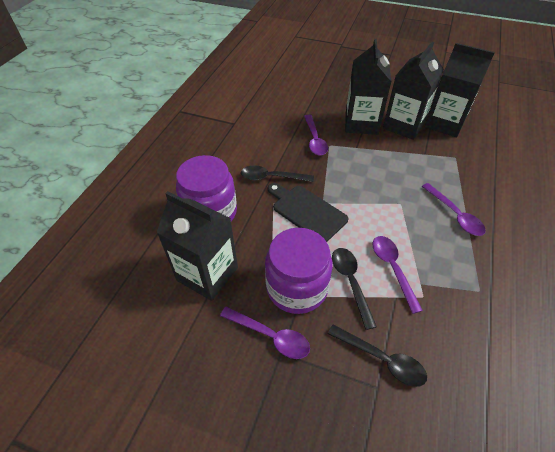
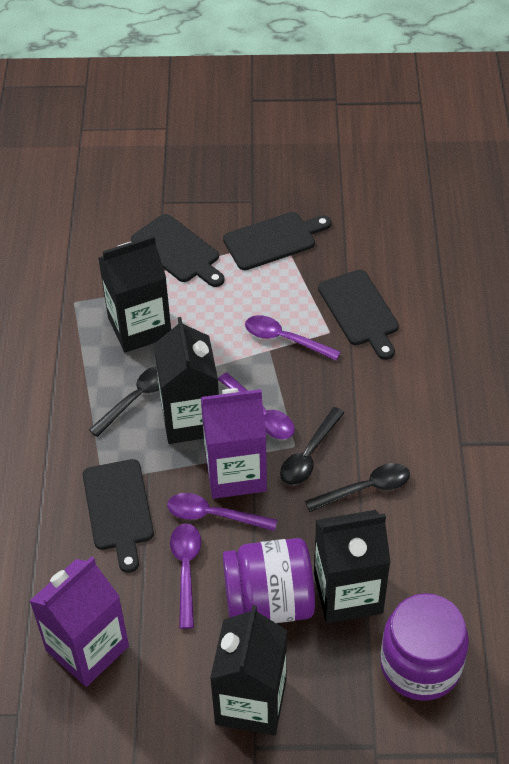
black cutting board: [268,183,348,242] = 1 -> [83,459,154,573] [131,214,225,287] [223,212,331,270] [318,270,399,360] = 4
purple carton: none = 0 -> [30,557,129,687] [201,388,267,499] = 2

